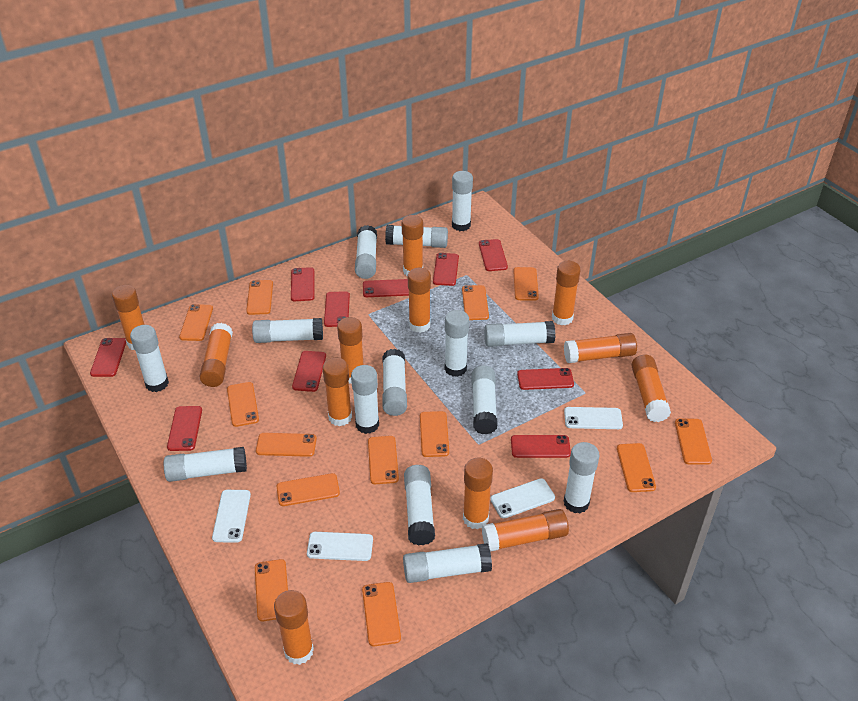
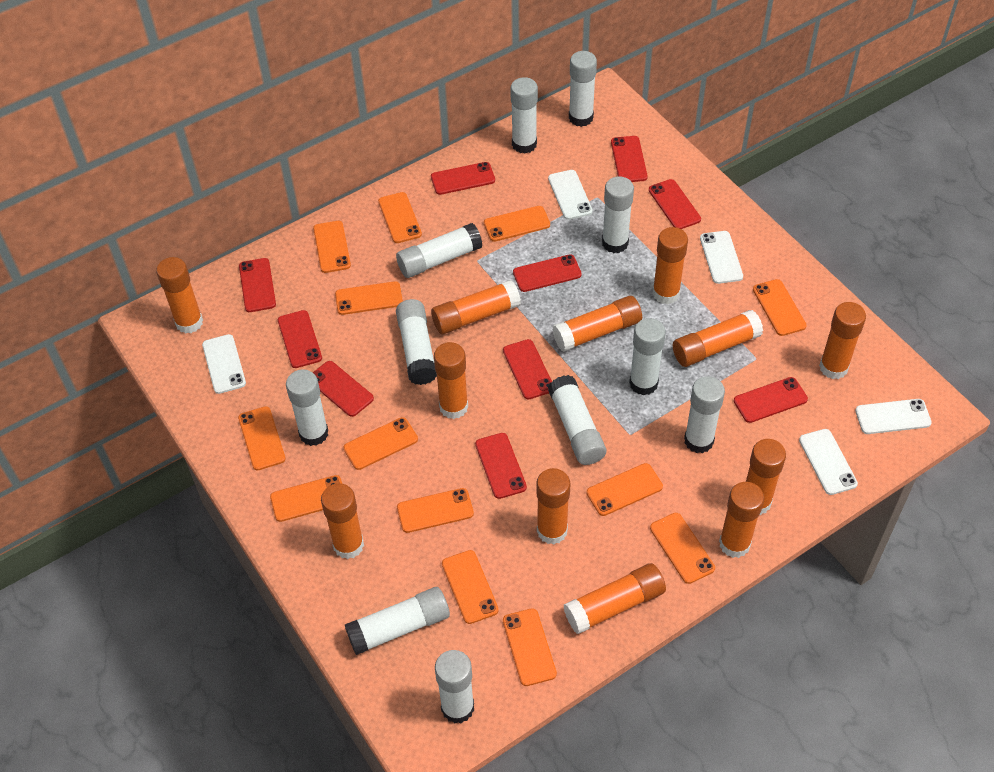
white glue stick: [130,325,169,392] [164,447,247,482] [252,318,323,343] [351,365,379,434] [355,225,377,279] [382,349,407,416] [385,225,448,248] [403,543,492,583] [404,465,435,545] [445,310,469,377] [452,171,473,231] [471,365,498,435] [484,321,555,347] [564,442,599,513] = 14 -> [286,369,328,446] [345,587,450,655] [396,223,482,278] [396,299,437,385] [435,650,474,724] [510,77,538,154] [548,375,606,465] [569,51,597,127] [602,176,634,253] [629,318,666,395] [684,376,725,453] = 11
white phone: [212,490,251,543] [307,532,373,561] [490,478,555,518] [564,407,623,429] = 4 -> [202,334,246,394] [548,170,593,220] [700,231,743,284] [799,429,858,495] [855,399,932,434] = 5

